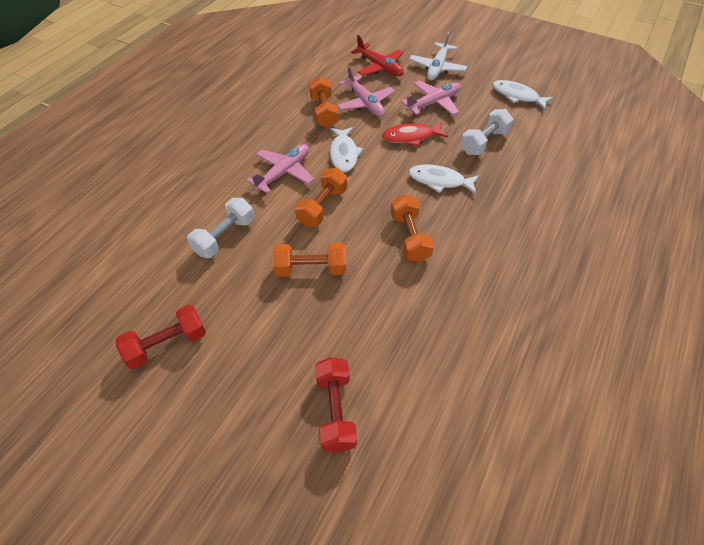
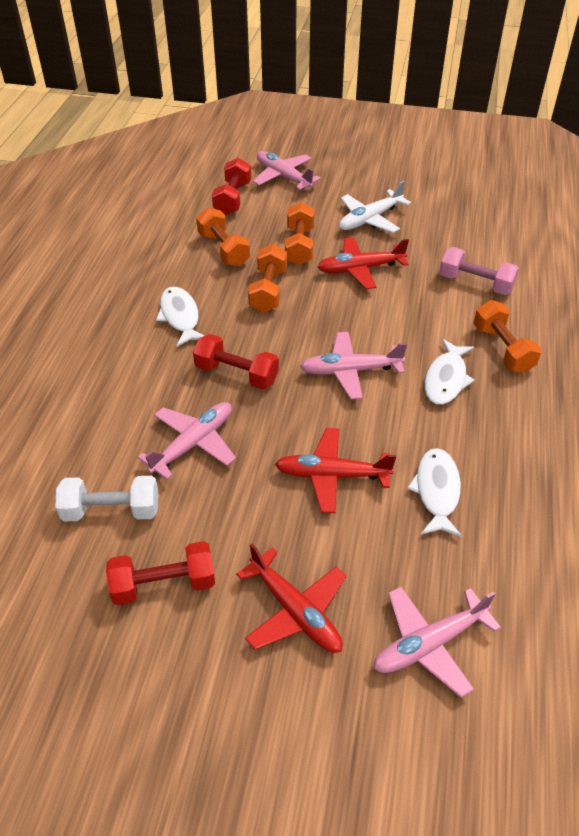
pink dumbbell: none = 0 -> [439,247,519,295] = 1
pink plane: [246,144,314,194] [337,66,395,117] [401,80,461,115] = 3 -> [138,402,236,480] [253,151,321,190] [300,332,407,399] [373,587,501,698] = 4
red dumbbell: [116,305,206,369] [315,357,357,452] = 2 -> [106,541,215,605] [193,334,279,390] [212,158,251,215] = 3
red fish: [382,122,448,146] = 1 -> none = 0
red plane: [351,35,404,76] = 1 -> [236,543,347,653] [275,428,396,513] [318,237,409,289] = 3
white dumbbell: [187,198,254,258] [461,109,513,155] = 2 -> [56,476,158,521] = 1

